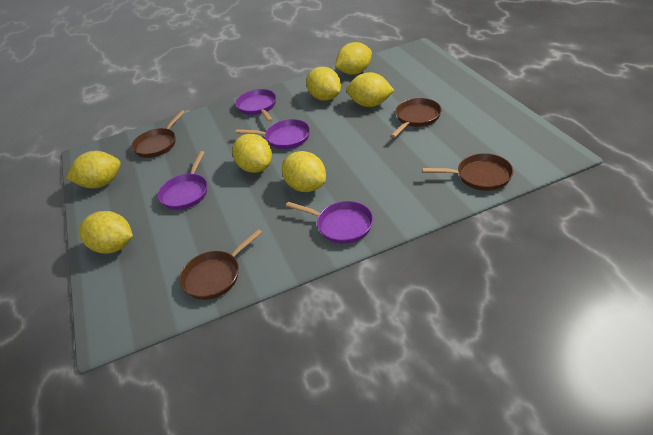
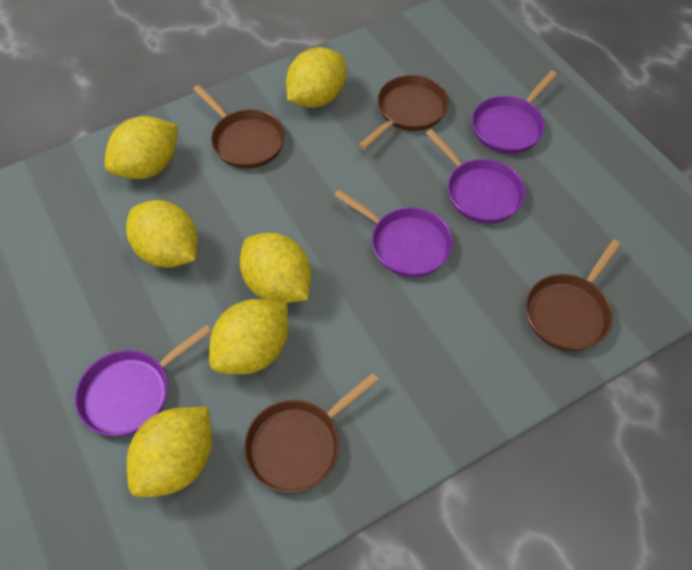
yellow lemon: [66,151,121,188] [79,211,133,254] [232,134,272,173] [282,151,326,192] [306,67,341,101] [335,42,372,75] [346,72,395,107] = 7 -> [104,116,178,179] [126,200,198,268] [127,407,212,497] [209,299,288,374] [240,233,311,303] [286,47,346,108] = 6

